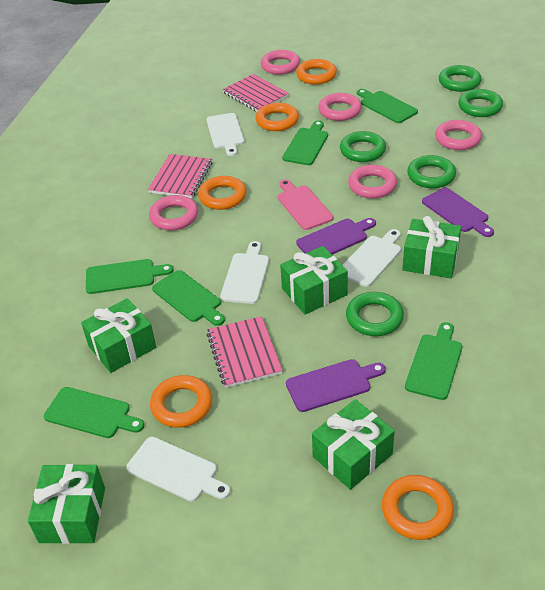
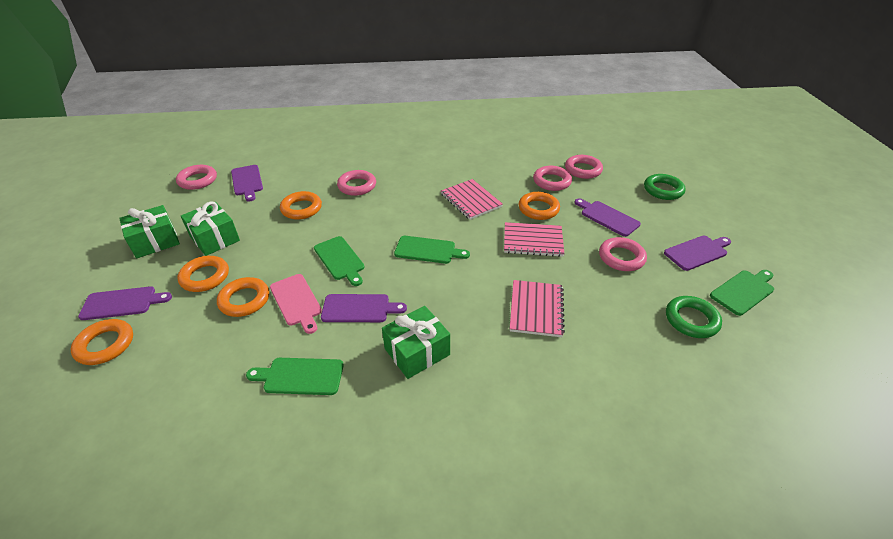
green cutting board: [44,387,144,438] [86,259,174,294] [152,270,225,326] [282,120,328,165] [357,89,418,123] [405,322,462,400] = 6 -> [246,358,344,395] [314,236,364,286] [394,236,470,264] [710,270,774,316] = 4
green gift: [28,464,105,544] [81,298,156,373] [280,246,348,314] [312,399,395,490] [402,216,461,278] = 5 -> [119,205,180,258] [181,201,240,256] [382,306,450,379] = 3
green ring: [340,131,386,162] [346,292,404,336] [407,155,456,188] [439,65,481,92] [458,89,503,117] = 5 -> [644,174,686,200] [666,296,722,338] = 2
purple cutting board: [286,359,386,412] [296,218,376,255] [422,187,494,237] = 3 -> [78,286,172,320] [231,165,263,201] [321,294,407,322] [575,198,641,237] [664,236,731,271] = 5
white cutting board: [126,437,230,502] [206,113,244,156] [220,241,269,304] [343,229,401,287] = 4 -> none = 0

